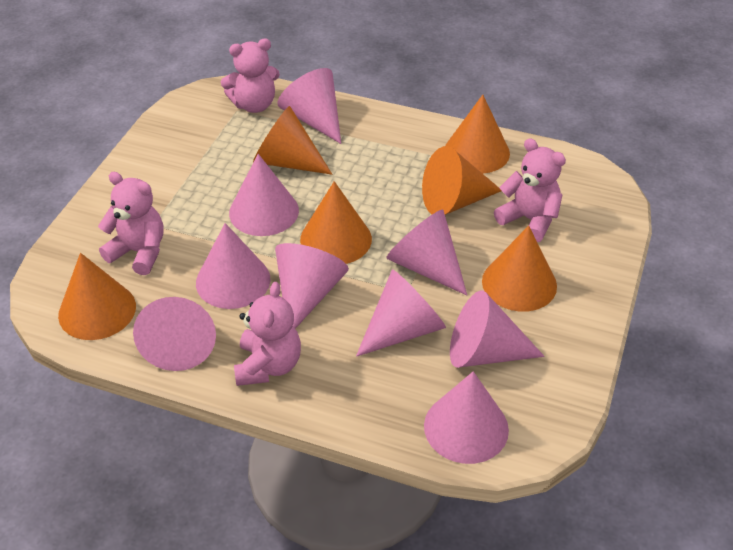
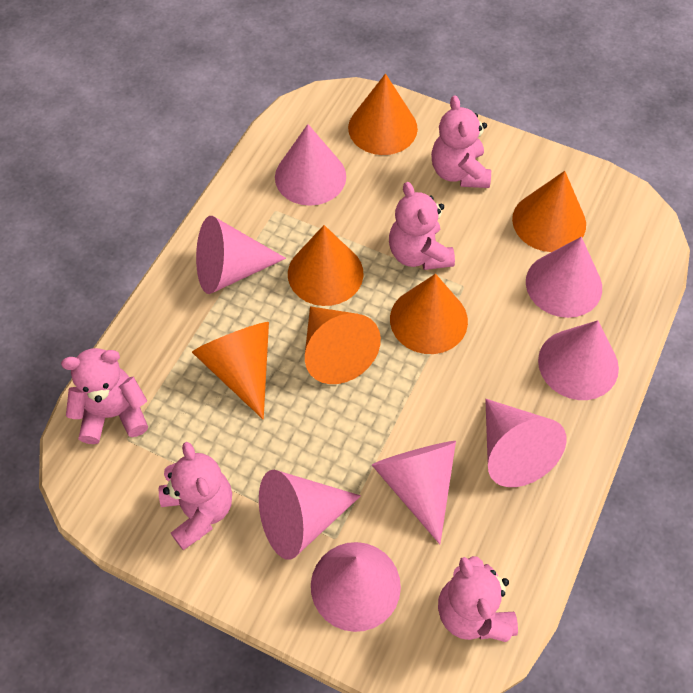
pink cone: [133,297,216,371] [196,223,270,309] [229,154,299,236] [275,243,349,329] [278,68,341,144] [356,269,446,357] [386,210,467,295] [424,371,509,464] [450,290,545,368] = 9 -> [196,216,286,294] [259,470,361,560] [275,124,346,206] [311,542,401,632] [372,441,456,544] [485,399,567,487] [526,237,602,318] [538,320,619,400] = 8
pink teddy bear: [98,172,164,275] [221,38,280,113] [234,282,301,386] [494,138,566,242] = 4 -> [61,348,148,444] [159,442,232,550] [389,182,455,270] [431,95,491,188] [438,556,518,642] = 5

